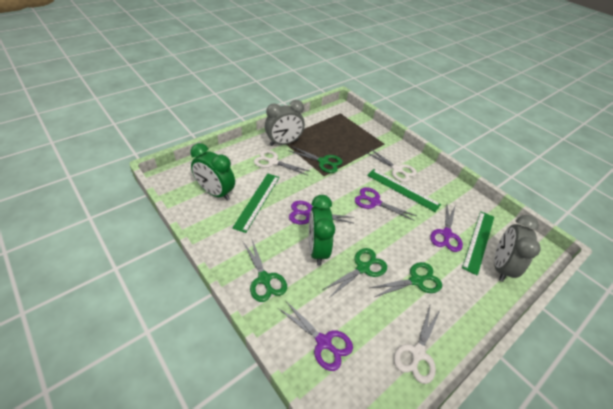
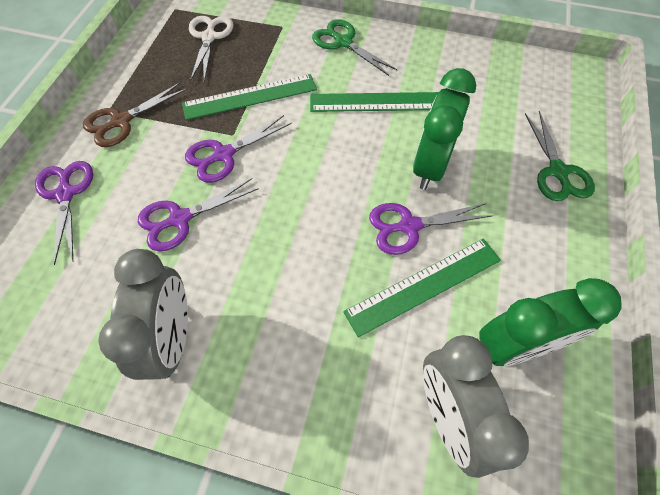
brown scissors: none = 0 -> [83,82,187,147] = 1
green scissors: [243,240,287,302] [288,146,342,173] [323,248,387,298] [370,262,442,297] = 4 -> [312,19,398,76] [525,111,595,201] = 2
white scissors: [254,150,309,175] [366,149,417,182] [394,306,440,384] = 3 -> [189,16,233,81] = 1

